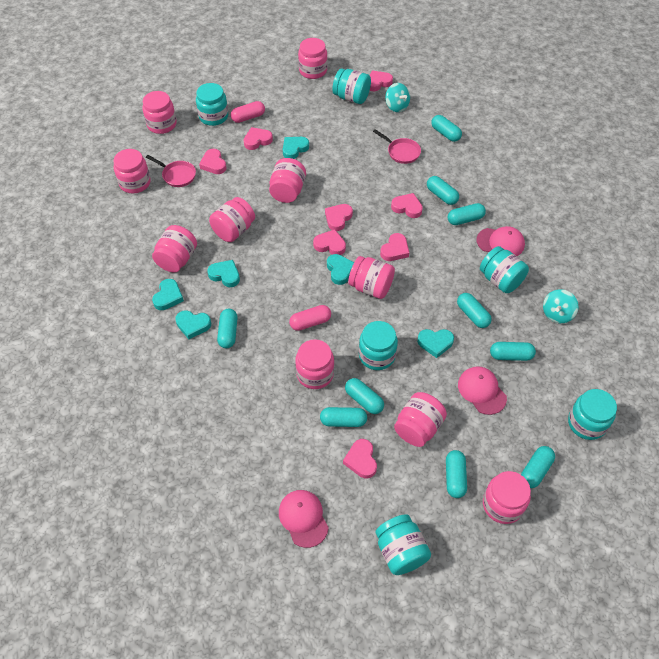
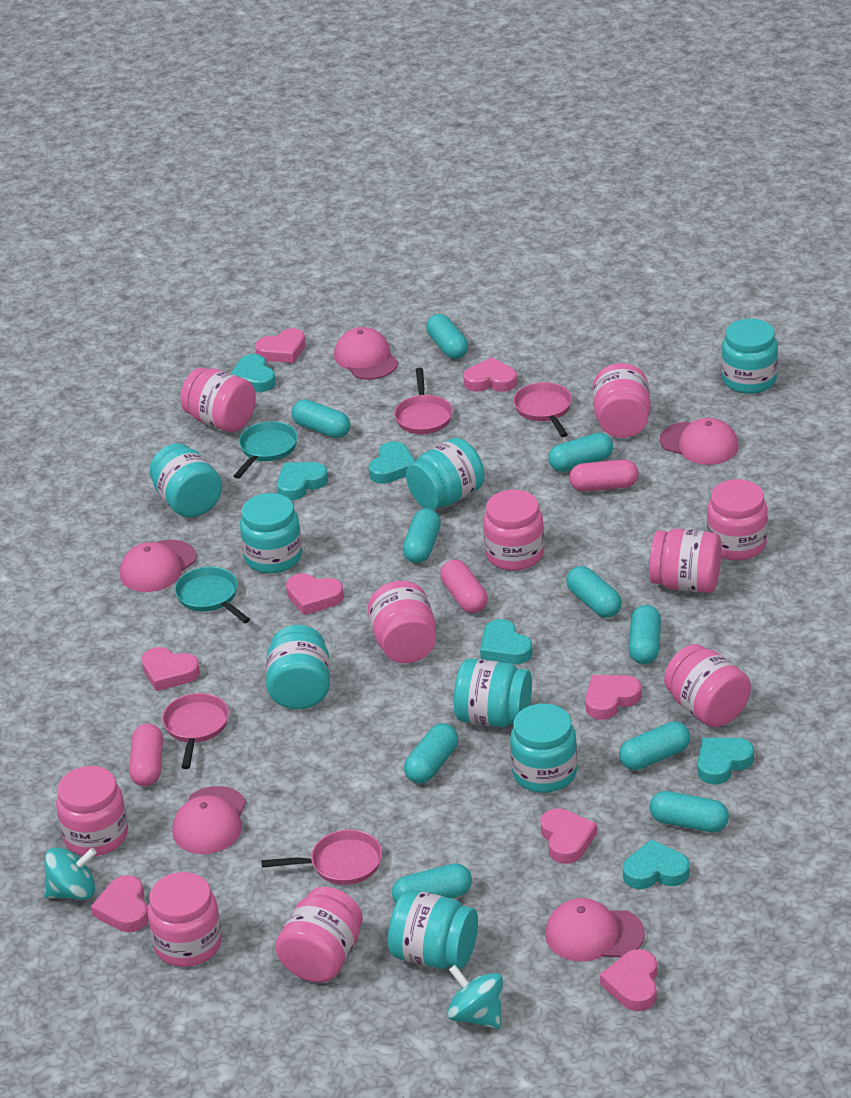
pink cap: [279,490,329,548] [458,366,507,415] [477,226,525,256] = 3 -> [120,540,196,592] [172,786,246,854] [334,327,398,380] [545,898,645,962] [660,418,739,465] = 5
pink capsule: [231,101,265,123] [289,305,331,331] = 2 -> [129,724,163,786] [440,559,488,613] [569,459,639,492] = 3
pink pan: [146,155,196,187] [373,129,421,164] = 2 -> [162,693,229,769] [261,830,382,885] [394,368,453,434] [513,382,572,437] = 4
turquoise jar: [196,83,228,126] [333,68,371,104] [359,321,398,370] [376,514,431,575] [480,246,529,293] [568,389,617,440] = 6 -> [149,443,222,518] [240,493,302,573] [266,625,330,709] [388,890,478,969] [406,438,485,510] [454,658,532,727] [510,703,577,793] [721,319,778,394] = 8
turquoise pan: none = 0 -> [175,567,250,623] [234,421,298,478] = 2

